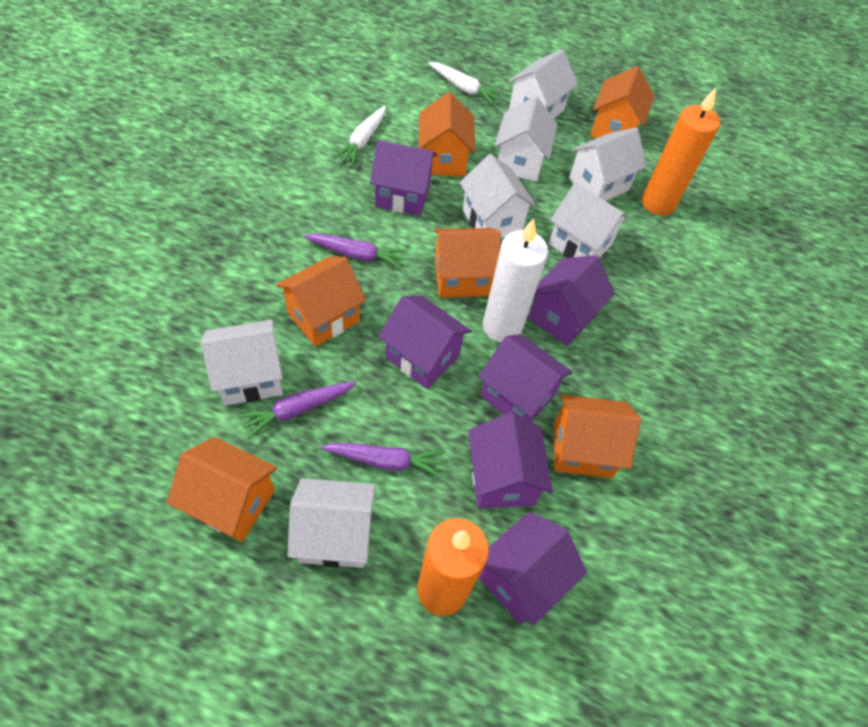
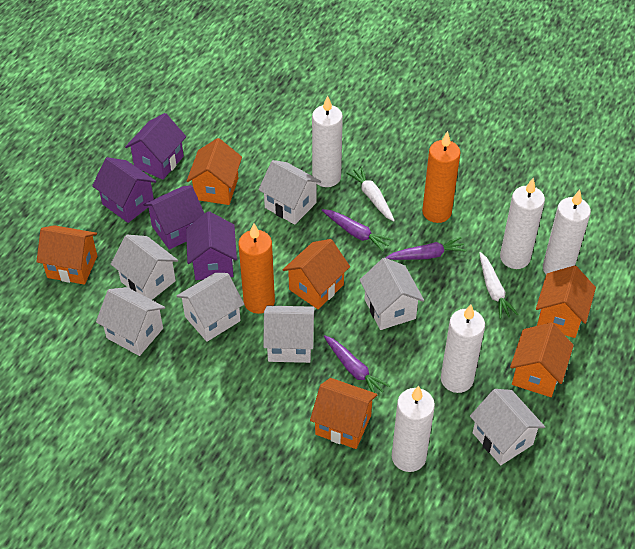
purple house: [370,140,437,216] [378,296,472,389] [469,412,553,509] [478,334,573,422] [479,512,587,626] [528,255,615,346] = 6 -> [92,157,156,223] [125,113,186,180] [144,185,205,250] [186,211,237,280] = 4
white candle: [483,218,548,342] = 1 -> [312,95,343,187] [392,385,435,472] [441,304,485,393] [500,178,545,269] [543,190,591,274] = 5

